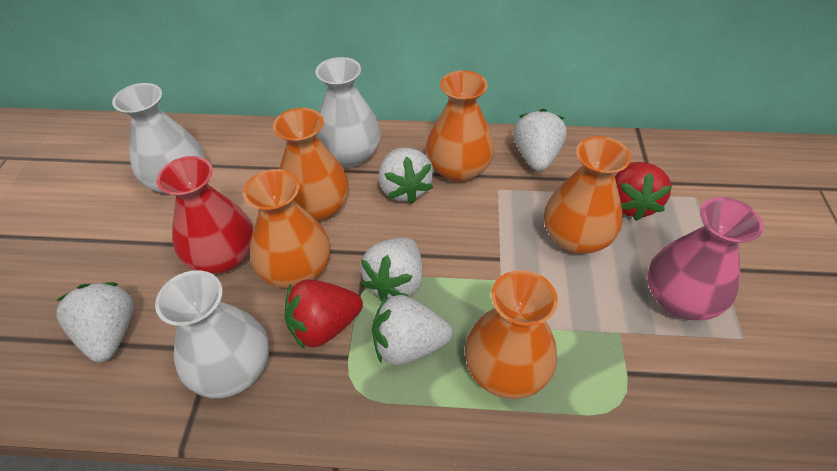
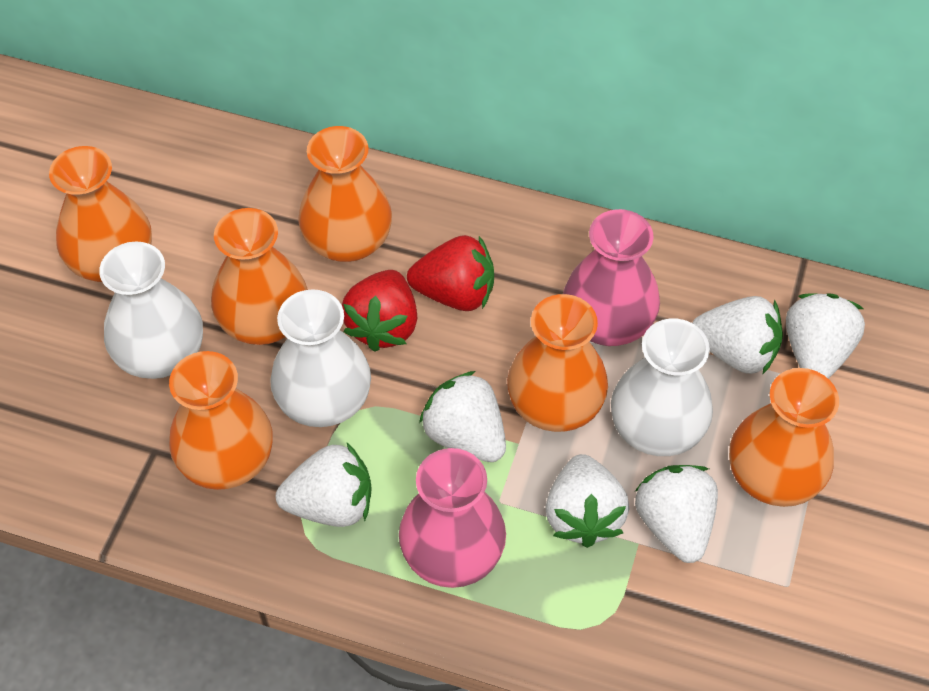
orange vase: [243,169,330,288] [273,108,349,222] [426,70,494,183] [465,270,558,399] [544,136,631,254] = 5 -> [49,146,152,282] [169,351,273,490] [211,208,308,345] [298,126,392,262] [507,294,608,432] [729,368,839,507] = 6
pink vase: [647,197,763,320] = 1 -> [399,448,506,588] [563,209,660,346] = 2
red vase: [157,156,253,274] = 1 -> none = 0
white strawberry: [56,282,134,362] [361,238,423,300] [372,295,453,365] [379,148,434,204] [513,109,567,171] = 5 -> [276,443,372,527] [419,371,506,462] [545,454,629,548] [635,465,718,563] [692,296,783,375] [786,294,865,379] = 6

